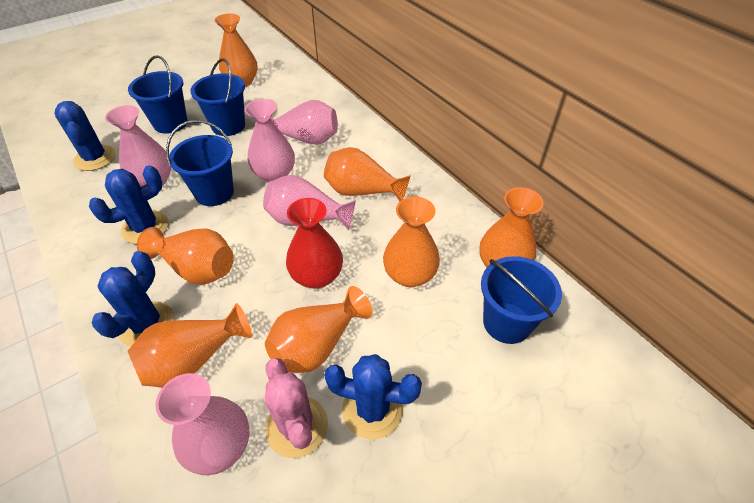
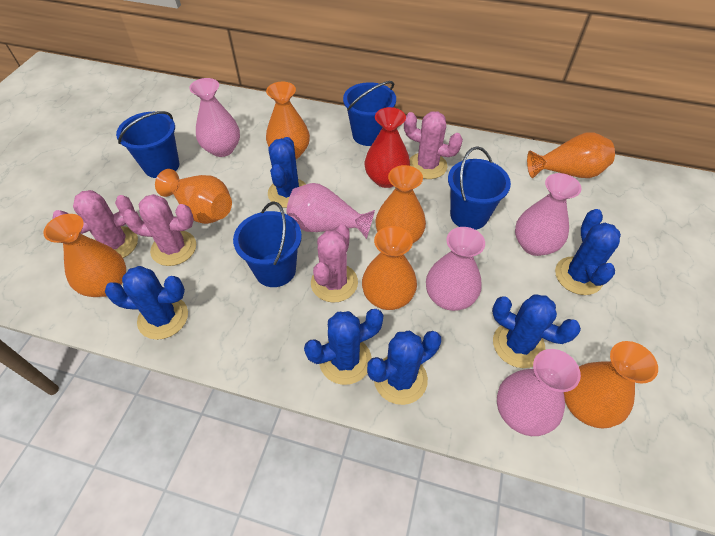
blue cactus: [54,101,116,171] [89,165,169,244] [92,251,174,347] [324,354,422,440] = 4 -> [105,266,188,340] [268,137,306,208] [304,309,384,385] [367,330,441,405] [492,295,581,368] [555,209,621,295] = 6
pink cactus: [265,358,328,458] = 1 -> [52,190,138,258] [123,194,196,266] [311,224,358,303] [404,111,463,179] = 4

